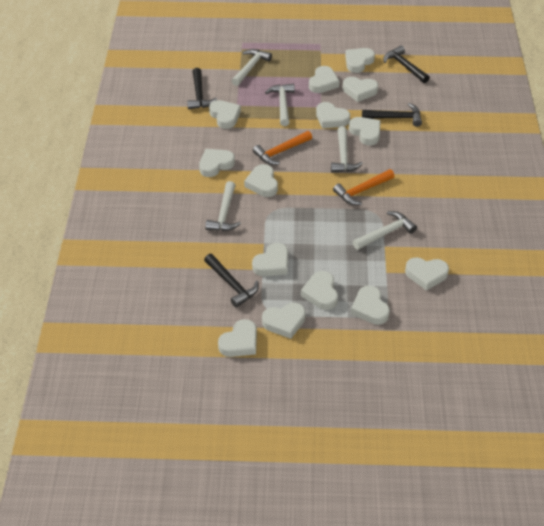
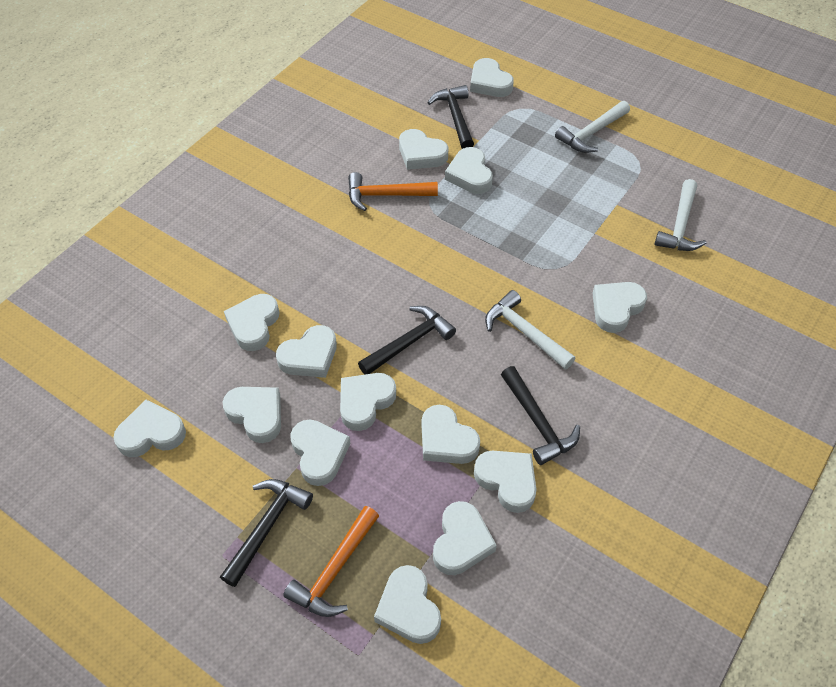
white hammer: [205,181,241,231] [232,49,272,86] [265,84,295,126] [331,126,363,172] [353,211,417,250] = 5 -> [485,290,576,369] [555,101,630,153] [654,179,706,251] = 3

